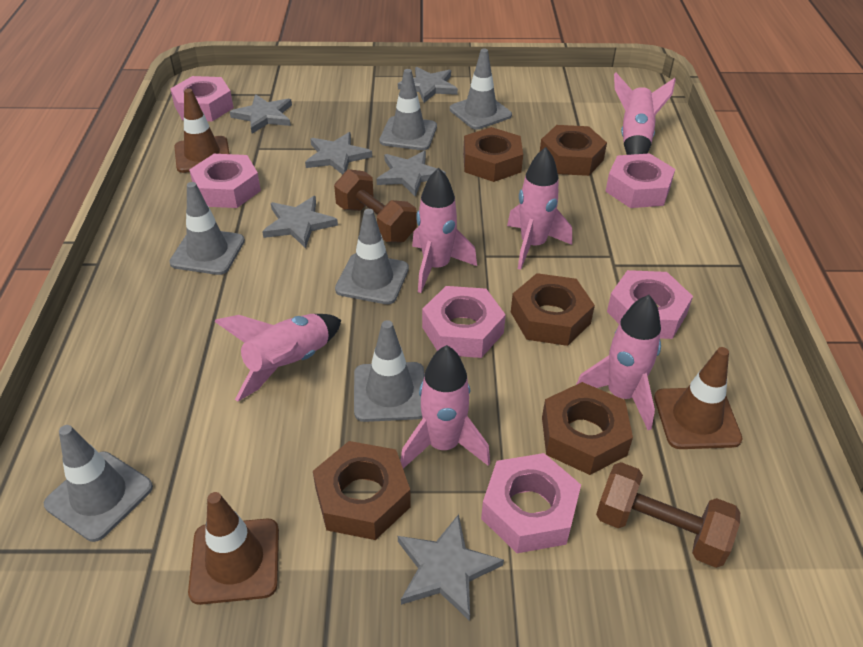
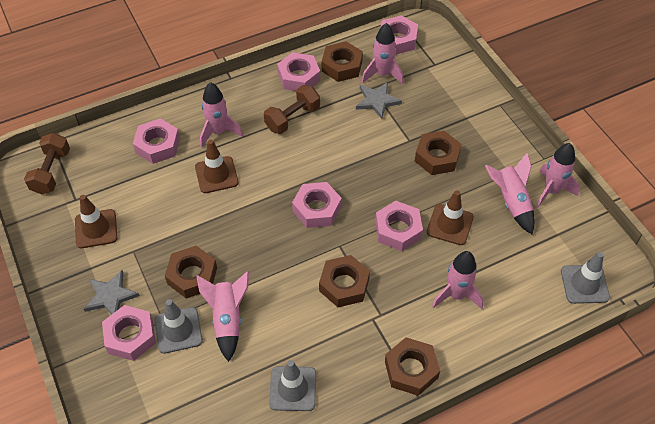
grey star: [230,94,292,134] [262,196,338,248] [305,132,372,175] [376,151,446,197] [398,67,458,103] [398,514,504,621] = 6 -> [84,270,140,315] [356,82,402,119] = 2
grey traffic cone: [44,425,153,542] [169,182,245,275] [335,209,409,304] [354,320,424,422] [379,69,437,150] [450,49,512,129] = 6 -> [154,299,203,354] [269,360,316,411] [561,252,610,304] = 3

